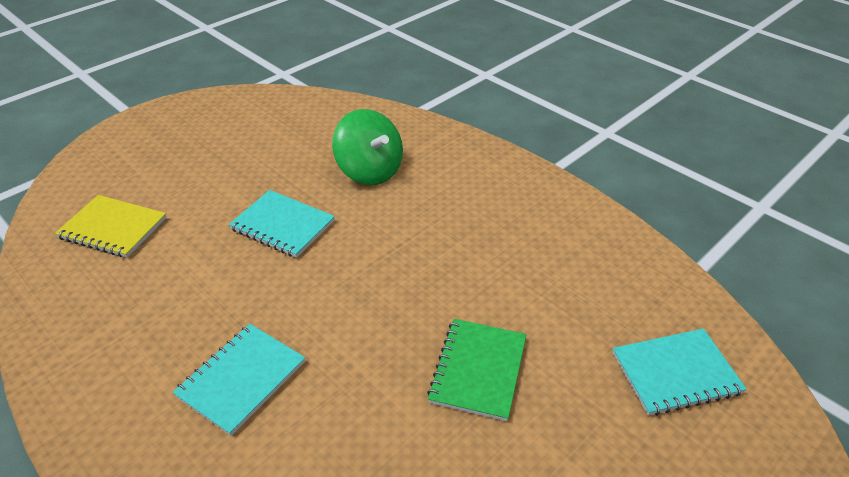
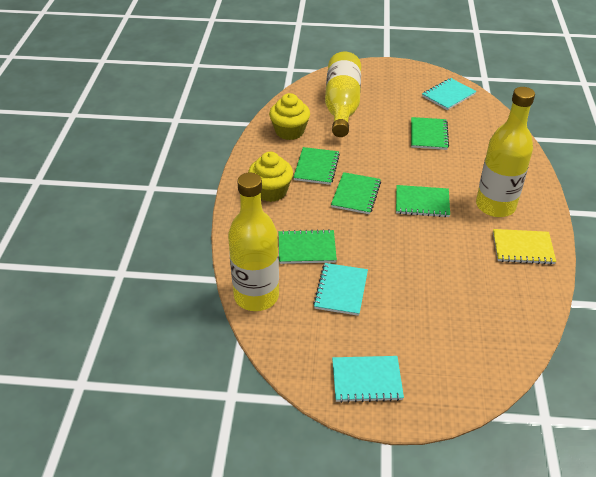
green notebook: [427,319,527,421] = 1 -> [279,229,337,264] [293,147,340,185] [331,172,381,214] [396,185,450,217] [411,117,449,150] = 5
green spinning top: [332,109,403,185] = 1 -> none = 0
yellow bottle: none = 0 -> [228,173,279,311] [325,52,361,137] [476,87,535,217] = 3
yellow cupcake: none = 0 -> [248,152,293,202] [269,93,310,140] = 2

